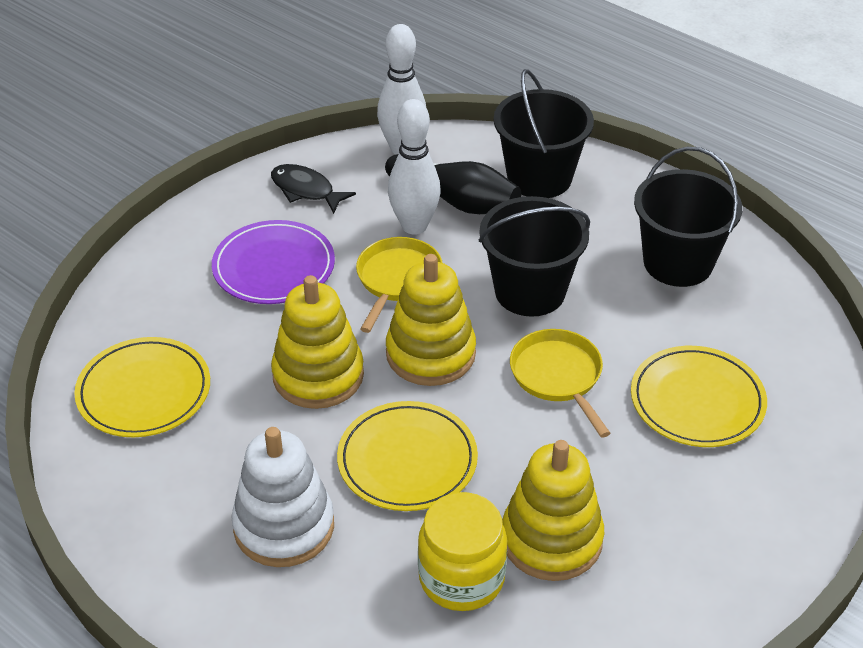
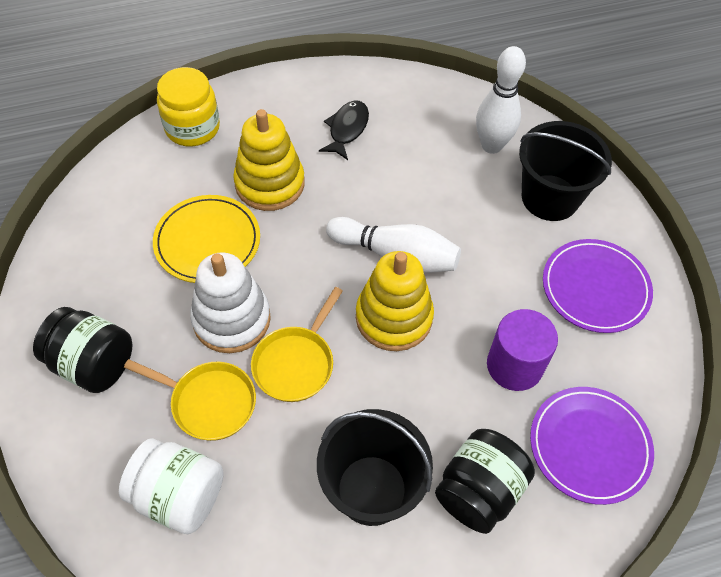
black bowling pin: [385,154,521,214] = 1 -> none = 0
black bucket: [479,196,590,317] [494,69,594,198] [634,147,742,287] = 3 -> [317,409,433,526] [519,121,612,221] = 2
black jar: none = 0 -> [33,307,132,393] [435,429,535,534] = 2
purple cylinder: none = 0 -> [487,309,558,391] = 1
purple plate: [212,220,335,304] = 1 -> [530,387,654,505] [543,239,653,333] = 2
white jar: none = 0 -> [119,438,223,534] = 1
yellow plate: [74,337,210,437] [337,401,478,511] [631,346,767,447] = 3 -> [153,195,260,283] = 1
yellow stacking toy: [271,275,364,409] [386,254,476,386] [502,440,604,581] = 3 -> [233,109,305,211] [356,251,434,351] = 2

